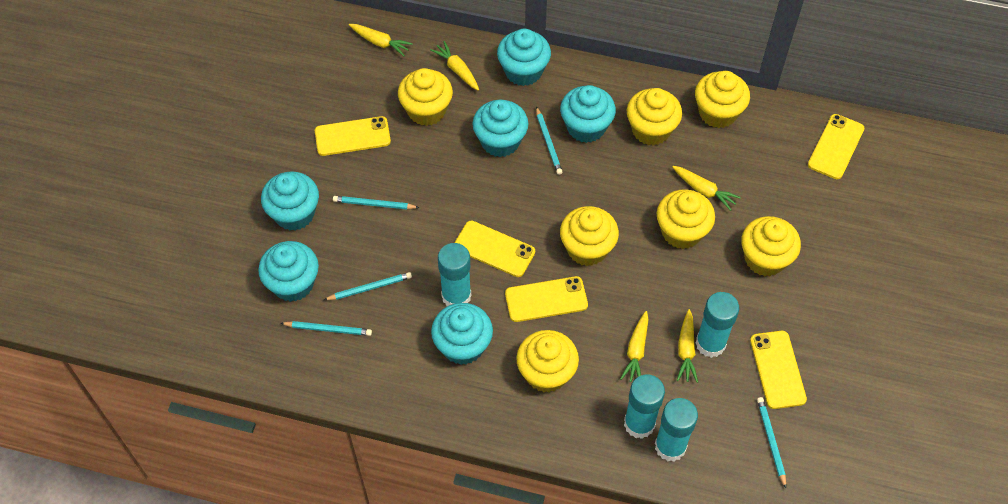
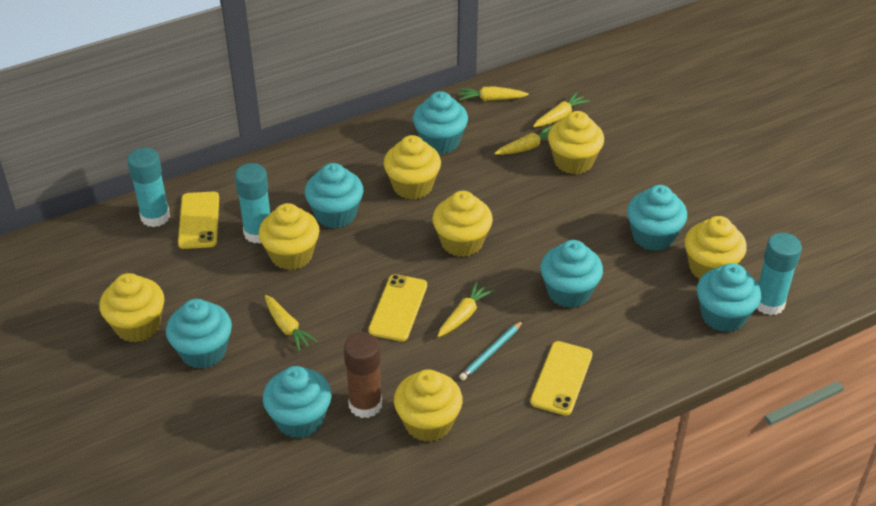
brown glue stick: none = 0 -> [344,332,382,418] = 1
turquoise cupcake: [258,241,319,302] [261,171,319,231] [431,303,493,365] [473,100,529,157] [497,29,551,86] [560,85,616,143] = 6 -> [166,299,232,369] [263,366,332,438] [305,163,363,228] [413,91,468,154] [540,240,603,308] [627,185,687,251] [697,263,761,332] = 7
turquoise glue stick: [438,243,471,306] [624,374,665,439] [655,398,698,462] [695,292,739,358] = 4 -> [127,147,170,227] [235,163,270,243] [757,233,802,315] = 3
turquoise pencil: [281,321,372,336] [324,272,412,300] [333,196,419,209] [536,107,563,175] [757,397,786,488] = 5 -> [459,321,523,380] = 1
yellow phone: [315,116,391,156] [454,221,535,277] [505,276,588,322] [750,331,807,409] [808,114,864,179] = 5 -> [178,192,219,249] [368,274,427,341] [530,341,592,415] = 3

